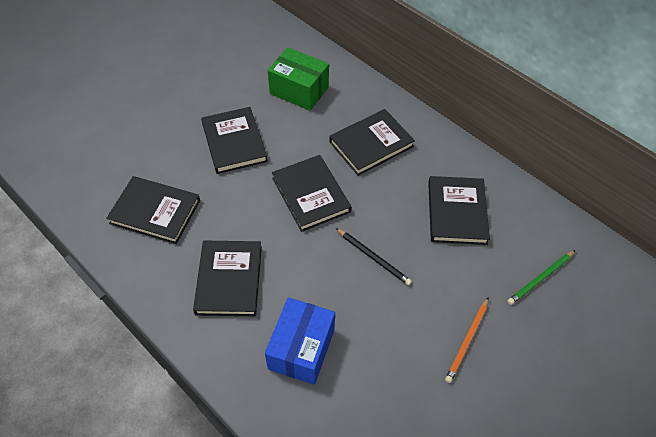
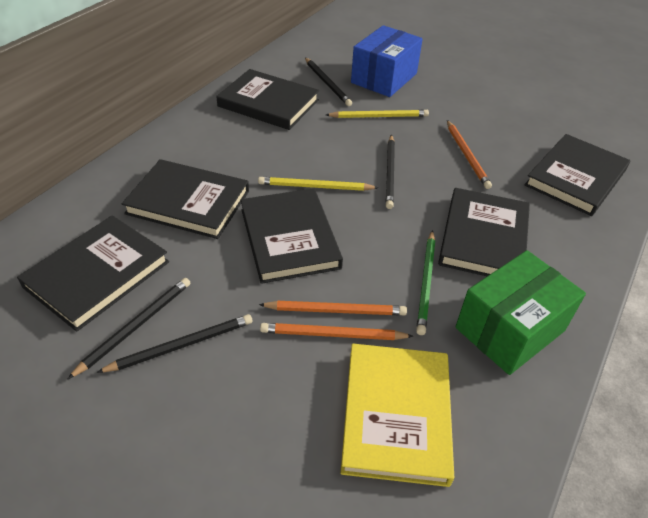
black pencil: [336,228,412,285] = 1 -> [67,278,190,380] [97,314,252,373] [305,58,352,106] [386,135,395,209] = 4
orange pencil: [445,297,489,383] = 1 -> [259,301,407,315] [260,323,413,340] [447,120,492,189] = 3
yellow book: none = 0 -> [341,344,454,487] = 1
yellow pencil: none = 0 -> [258,177,379,191] [326,110,429,118] = 2

